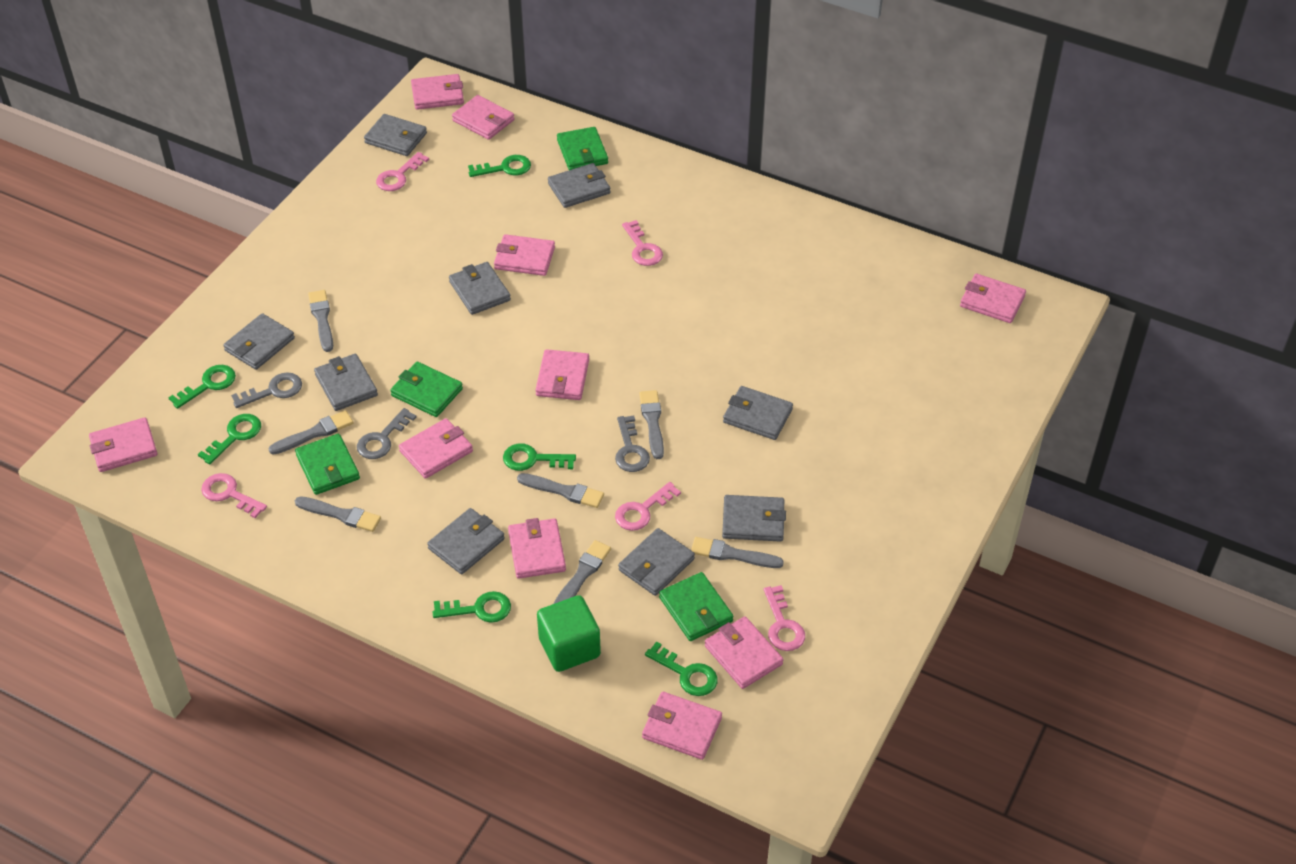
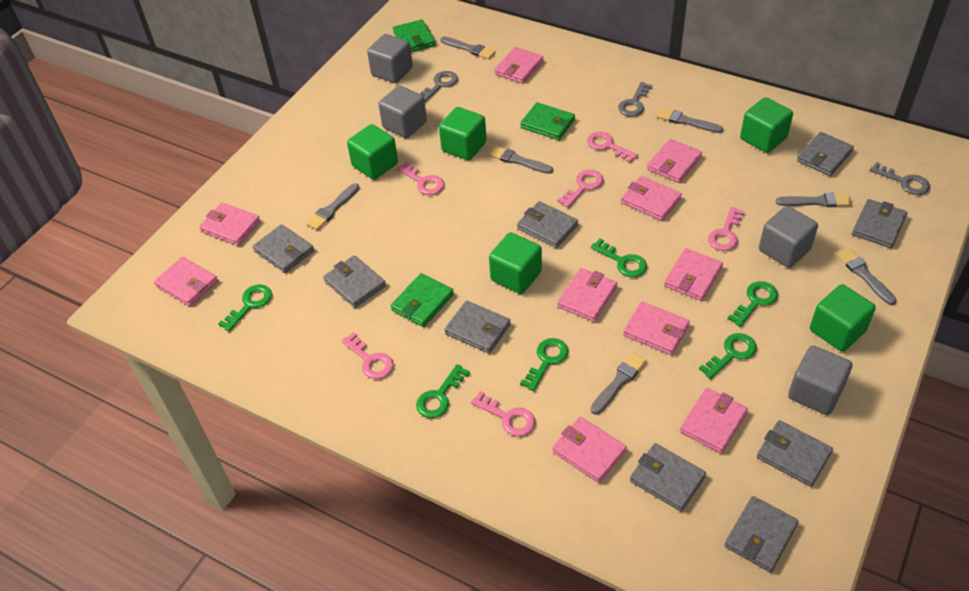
green cube: [537,595,601,672] = 1 -> [347,124,398,180] [439,107,487,160] [489,232,542,294] [740,97,793,153] [810,284,876,352] = 5
green wallet: [295,434,360,495] [390,362,463,417] [557,127,608,170] [659,572,733,641] = 4 -> [391,273,454,327] [393,19,435,52] [520,102,575,140] = 3
grey cube: none = 0 -> [367,34,413,83] [378,86,427,138] [759,206,818,268] [788,346,852,415] = 4
pink key: [201,473,267,518] [376,152,429,191] [615,482,681,531] [622,220,663,266] [764,585,805,651] = 5 -> [341,332,394,379] [396,162,444,195] [471,391,535,437] [557,170,604,208] [587,131,638,163] [708,207,744,251] = 6

